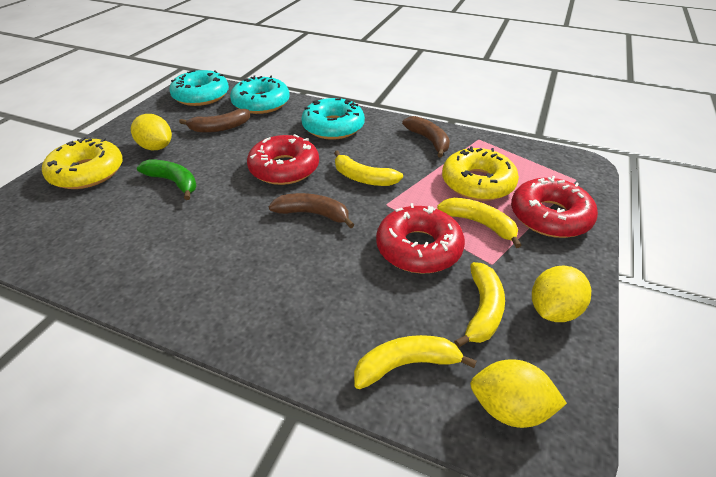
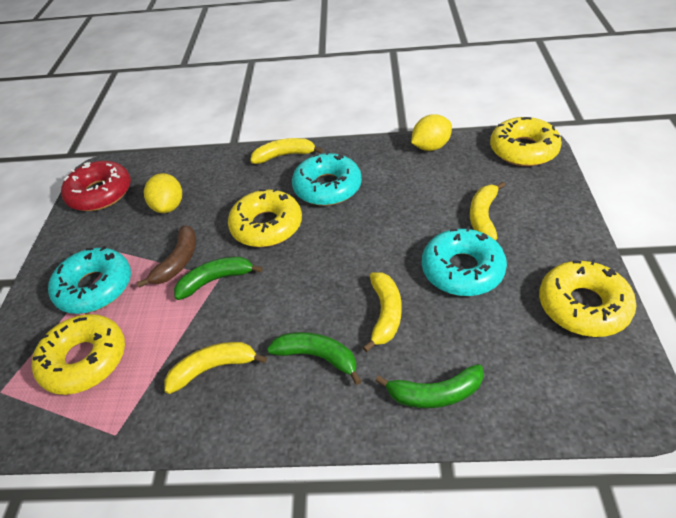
brown banana: [179,109,250,133] [269,193,354,228] [402,116,450,158] = 3 -> [137,225,196,288] = 1
green banana: [137,159,197,200] = 1 -> [174,256,263,300] [267,332,362,385] [375,364,484,408] = 3
red donut: [247,134,319,185] [376,203,465,274] [511,176,598,238] = 3 -> [61,161,131,211] = 1
yellow donut: [42,137,123,189] [442,146,519,201] = 2 -> [32,314,125,395] [228,188,302,247] [490,117,562,166] [539,259,636,337] = 4
yellow lemon: [131,114,172,150] [470,359,567,428] [532,265,591,322] = 3 -> [144,173,182,213] [411,114,452,151] = 2

